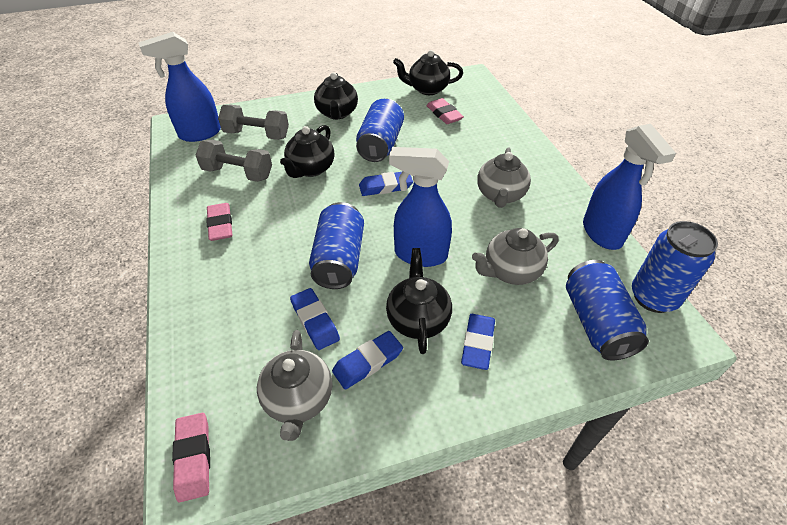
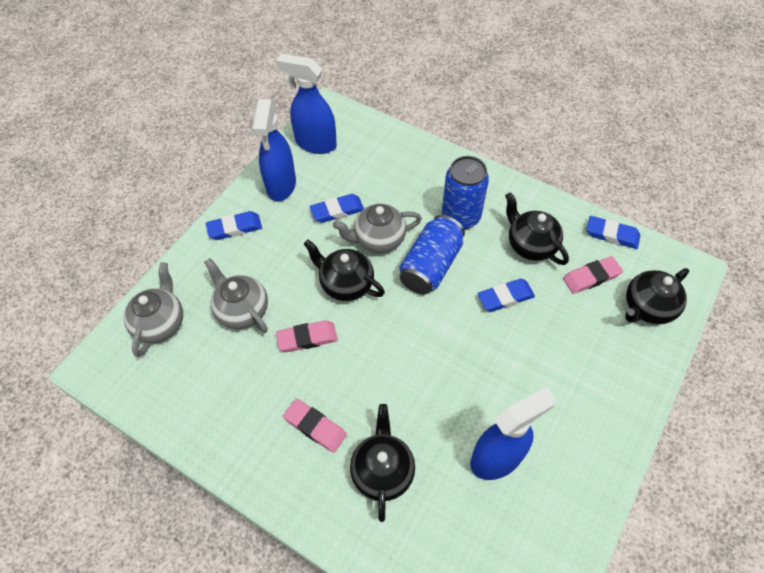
blue can: [309,202,364,289] [356,99,404,162] [566,260,649,360] [632,221,718,313] = 4 -> [399,215,465,294] [442,156,489,229] = 2
grey dumbbell: [196,140,272,182] [218,105,289,140] = 2 -> none = 0

